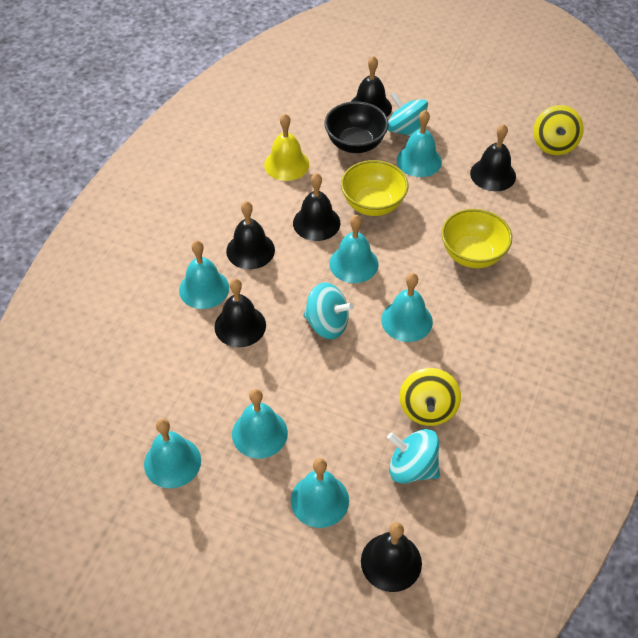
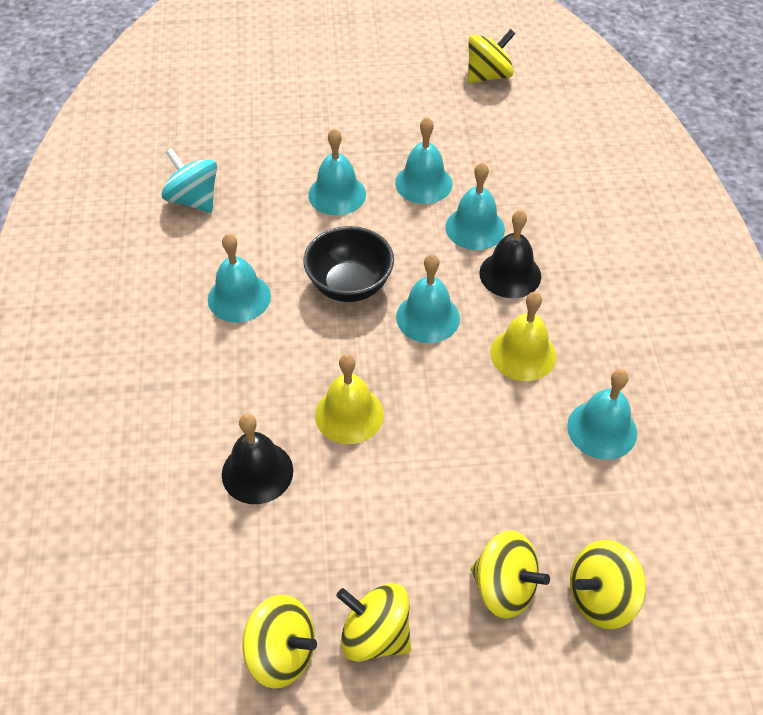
black bell: [214,278,266,347] [226,201,275,269] [293,173,340,241] [351,56,392,117] [361,522,422,592] [470,124,516,191] = 6 -> [222,414,293,504] [479,210,541,298] = 2
turquoise bell: [144,419,201,488] [179,240,229,309] [232,389,288,459] [291,458,349,528] [329,215,378,283] [381,273,433,342] [397,110,442,177] = 7 -> [208,234,271,323] [308,128,366,215] [395,117,452,204] [396,254,460,343] [446,162,505,250] [567,369,637,460] = 6
turquoise spinning top: [303,282,354,339] [387,429,440,484] [388,91,428,136] = 3 -> [161,148,217,213] = 1
yellow bell: [264,114,309,181] = 1 -> [315,354,384,444] [490,292,556,381] = 2
yellow bowl: [341,160,408,216] [441,209,512,268] = 2 -> none = 0
yellow spinning top: [400,368,461,426] [533,105,584,155] = 2 -> [242,595,317,689] [336,583,411,662] [468,29,516,83] [470,530,550,619] [570,540,646,629] = 5

